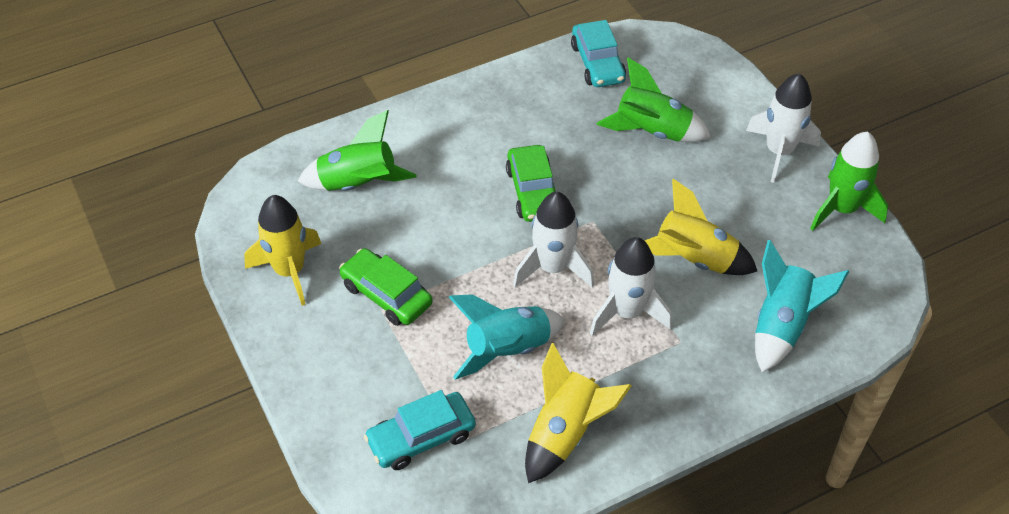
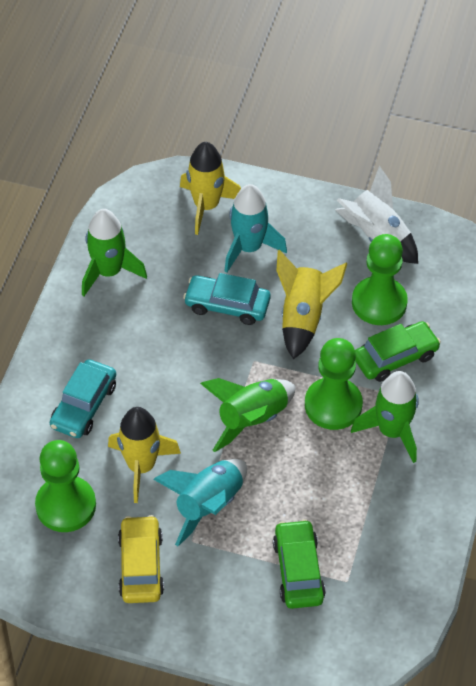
green pawn: none = 0 -> [35,440,96,532] [305,338,363,430] [352,234,408,325] = 3
white rocket: [513,192,594,287] [590,237,672,336] [746,73,821,183] = 3 -> [336,166,418,264] = 1
yellow car: none = 0 -> [118,515,164,603] = 1

